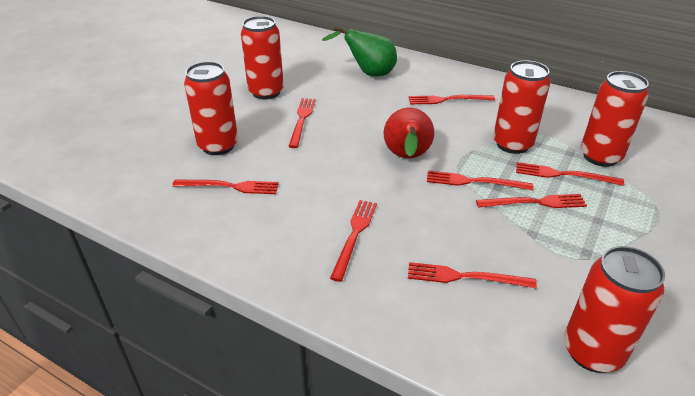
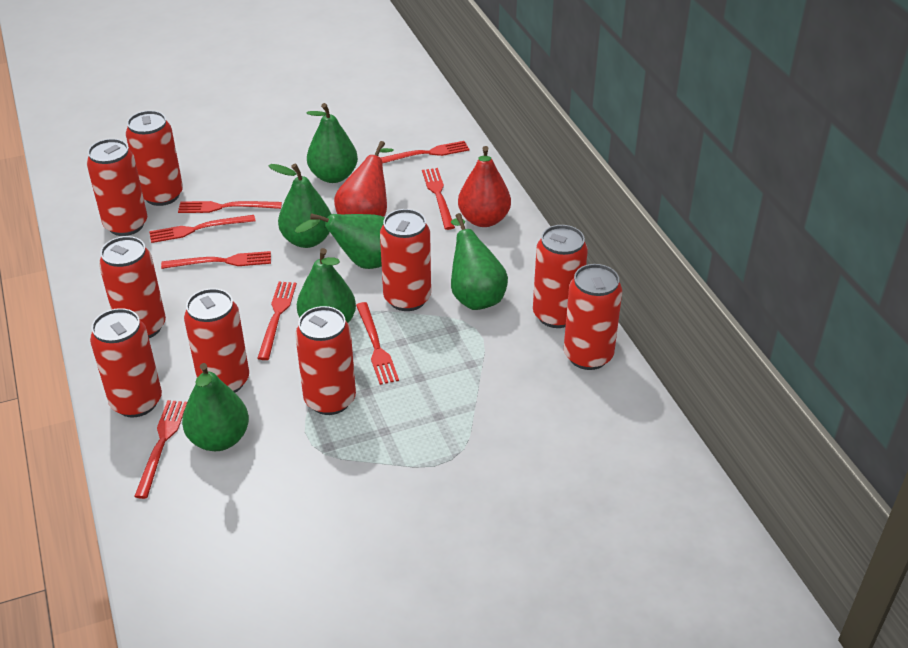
green pear: [322,26,397,77] = 1 -> [182,363,249,451] [268,164,331,248] [295,213,385,269] [297,248,356,323] [307,103,358,183] [451,213,508,310] = 6
red can: [184,62,238,155] [241,16,284,99] [493,60,550,154] [564,246,665,373] [581,71,649,167] = 5 -> [87,139,147,236] [90,308,162,417] [99,236,166,338] [126,111,183,206] [184,288,249,393] [295,306,356,415] [380,209,431,311] [533,225,588,328] [564,264,622,370] = 9
red pear: [384,108,434,158] = 1 -> [334,141,394,217] [458,146,511,227] = 2

